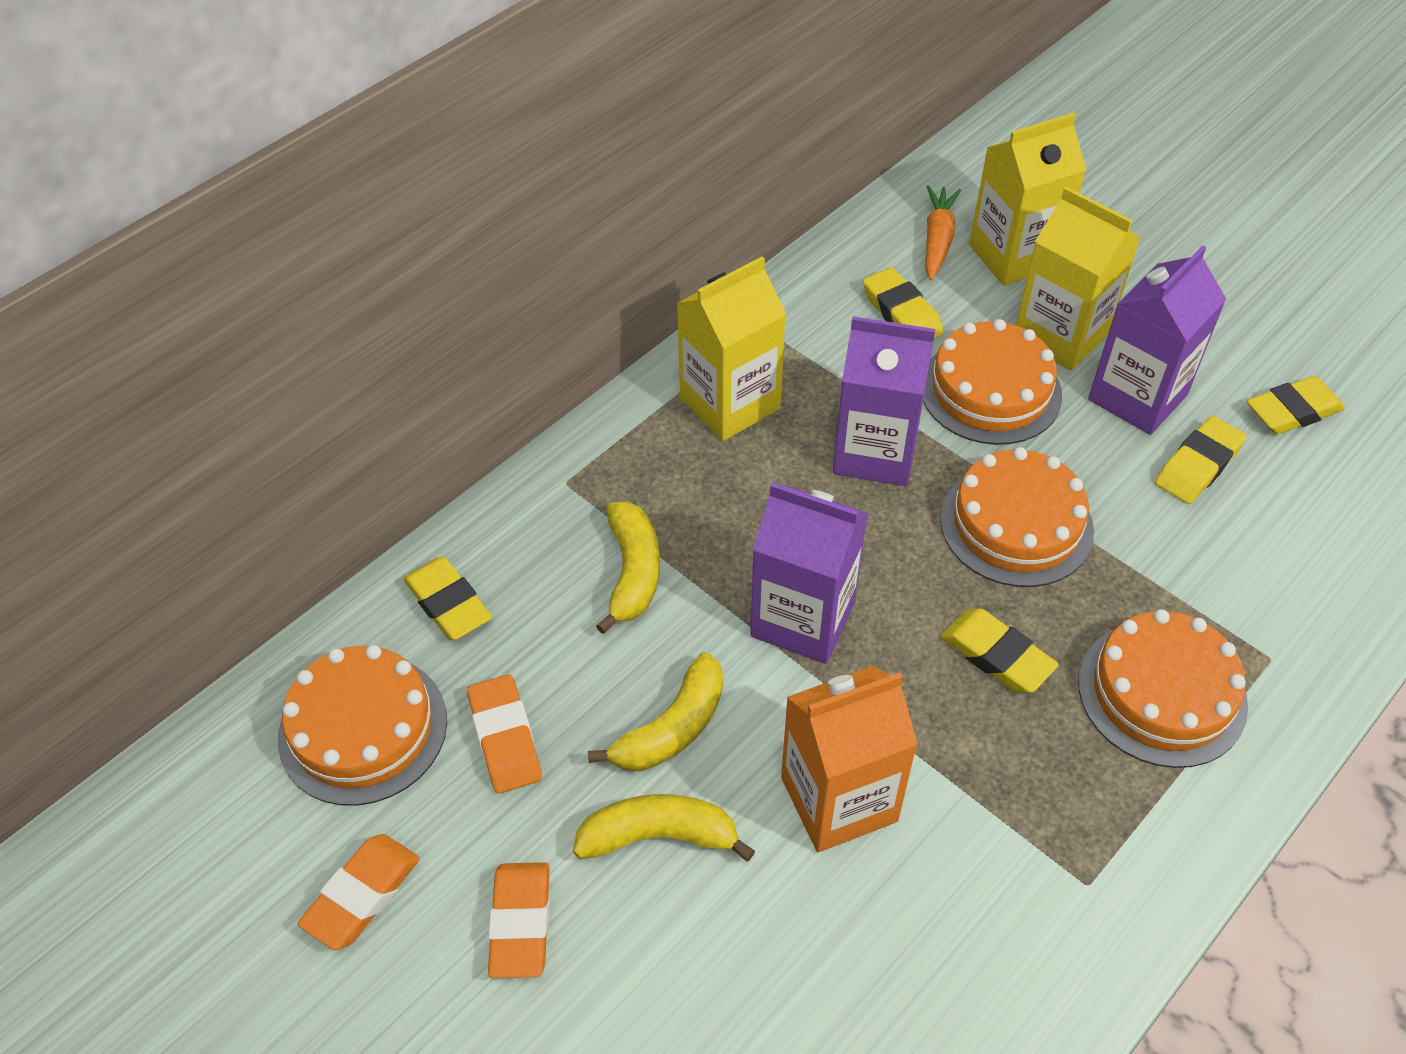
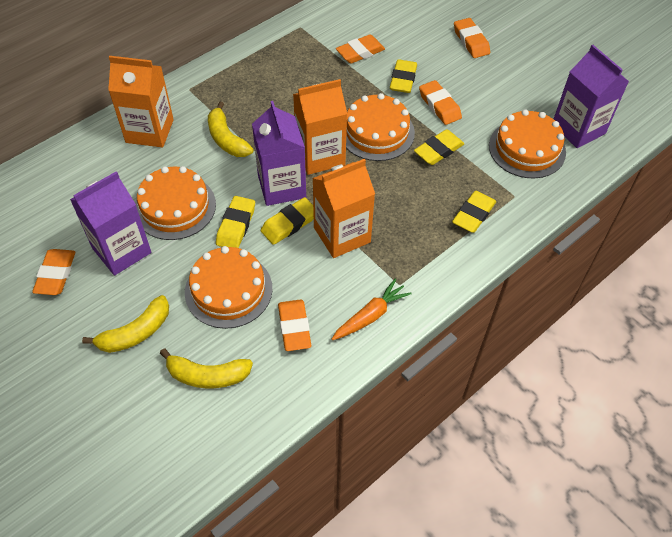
orange carton: [781,666,918,852] = 1 -> [108,56,174,147] [293,79,347,175] [312,159,375,258] = 3
orange eraser: [298,834,420,950] [467,674,542,794] [488,862,550,978] = 3 -> [32,249,75,295] [278,299,311,351] [336,34,385,63] [419,80,462,125] [454,18,490,58] = 5
yellow carton: [677,257,786,441] [969,113,1086,286] [1016,187,1141,371] = 3 -> none = 0

